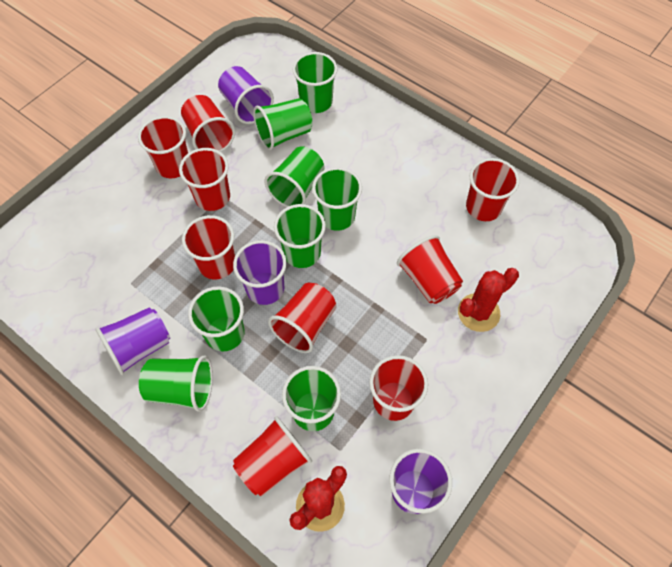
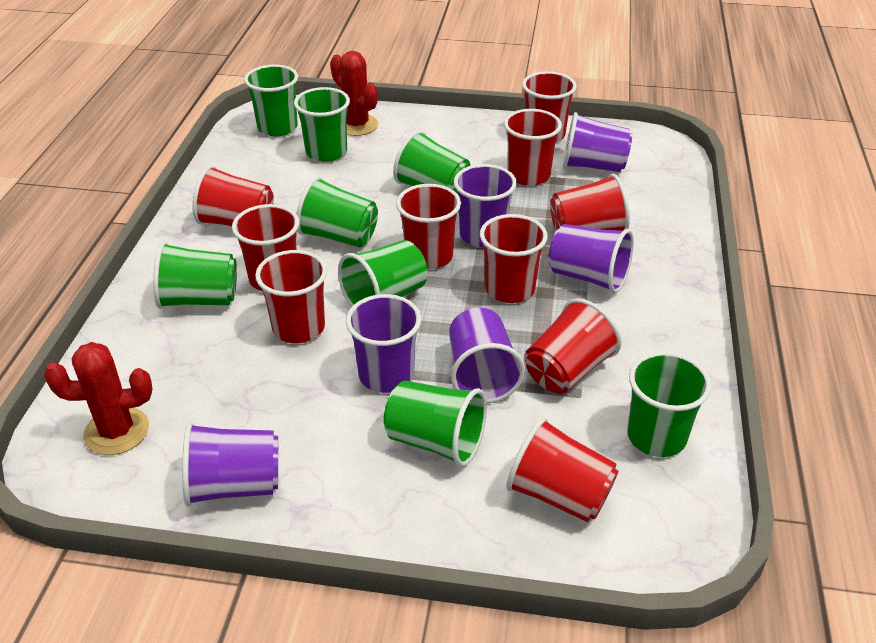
purple cup: [95,307,170,375] [218,66,274,124] [233,240,287,305] [389,449,452,514] = 4 -> [182,422,278,506] [346,294,421,393] [449,308,525,403] [454,164,517,247] [549,224,634,293] [563,112,632,172] = 6
red cup: [138,116,188,178] [179,148,230,211] [181,95,235,152] [182,215,235,279] [233,416,312,497] [268,283,337,353] [369,355,428,421] [397,235,463,304] [466,158,520,221] = 9 -> [192,165,274,226] [232,204,299,291] [255,250,327,343] [396,184,461,269] [480,214,548,303] [504,109,562,186] [506,417,618,522] [522,71,577,142] [525,298,622,394] [550,174,630,231] = 10

